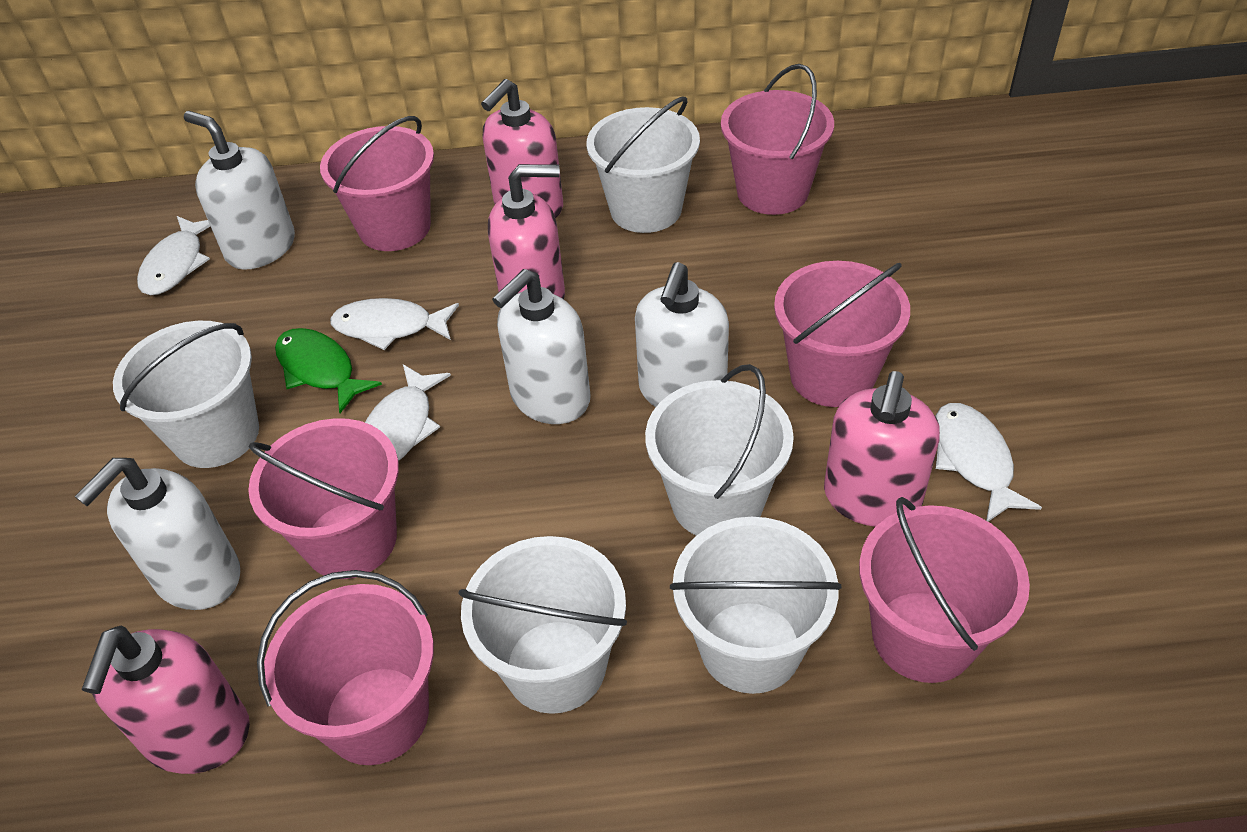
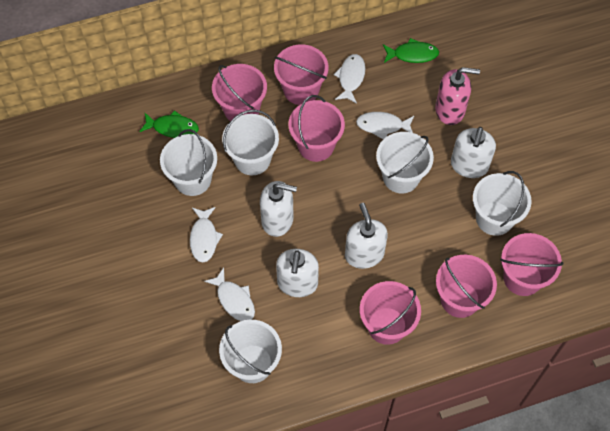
green fish: [275,328,382,413] = 1 -> [139,110,199,138] [383,38,439,63] = 2
pink soap dispenser: [81,626,250,774] [481,79,563,218] [488,164,565,299] [824,371,940,527] = 4 -> [435,67,480,125] = 1

